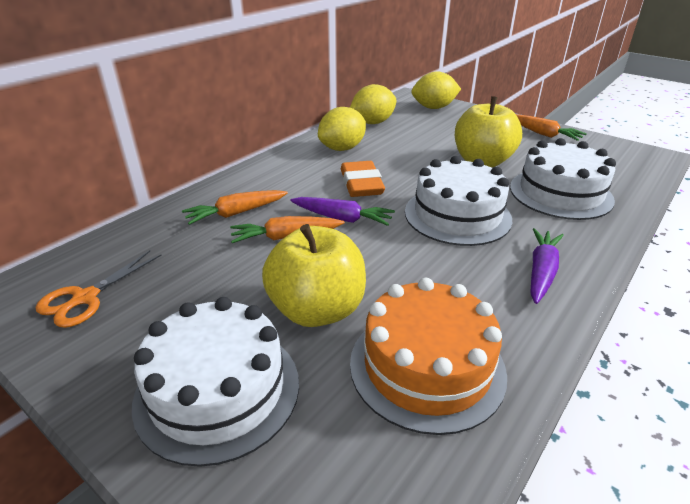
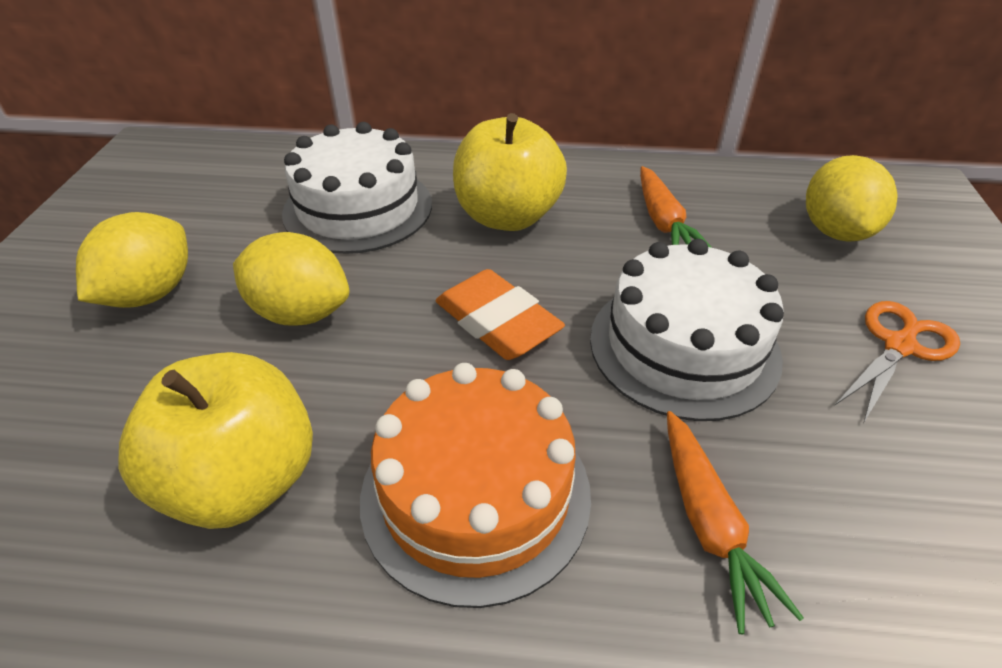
orange carrot: [182,190,288,225] [230,216,345,243] [516,114,587,141] = 3 -> [640,166,712,248] [667,411,804,635] = 2
purple carrot: [290,197,395,226] [531,228,564,304] = 2 -> none = 0
white cake: [132,297,299,467] [405,156,512,246] [510,138,616,220] = 3 -> [282,122,432,254] [590,239,784,421] = 2

